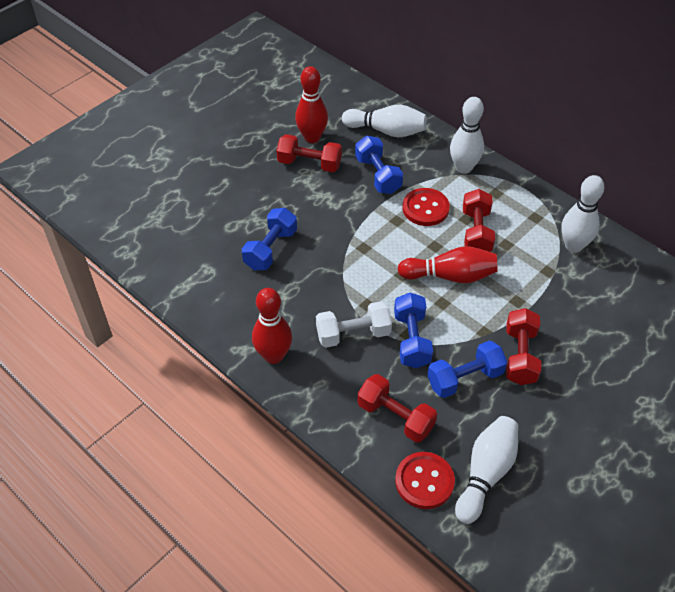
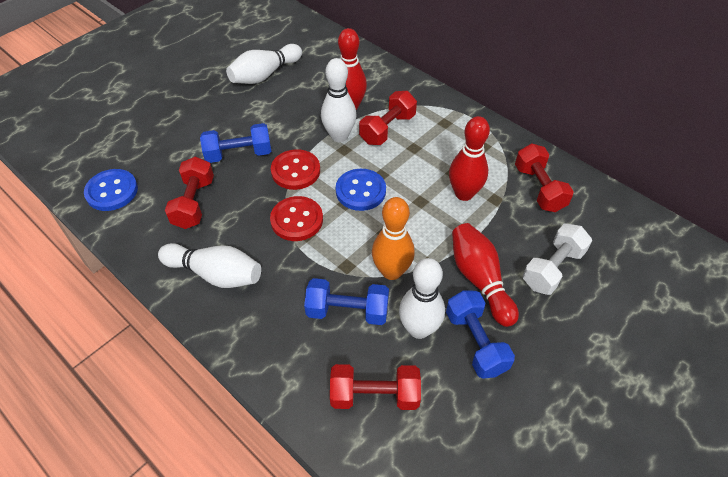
blue button: none = 0 -> [84,169,138,211] [336,169,386,211] = 2
blue dumbbell: [242,208,297,270] [355,136,403,194] [394,293,433,368] [427,340,507,398] = 4 -> [200,123,271,163] [304,278,389,325] [446,290,515,379] = 3
orange bowling pin: none = 0 -> [372,197,415,280] = 1

